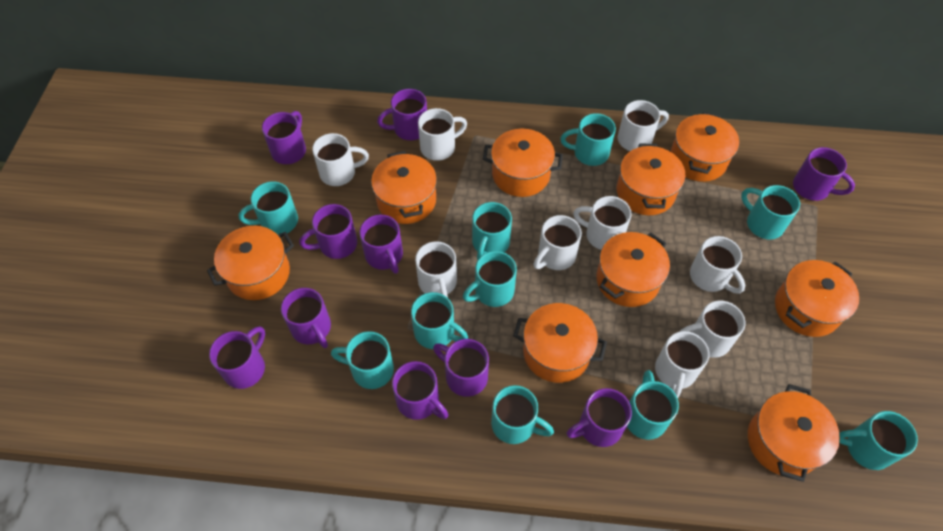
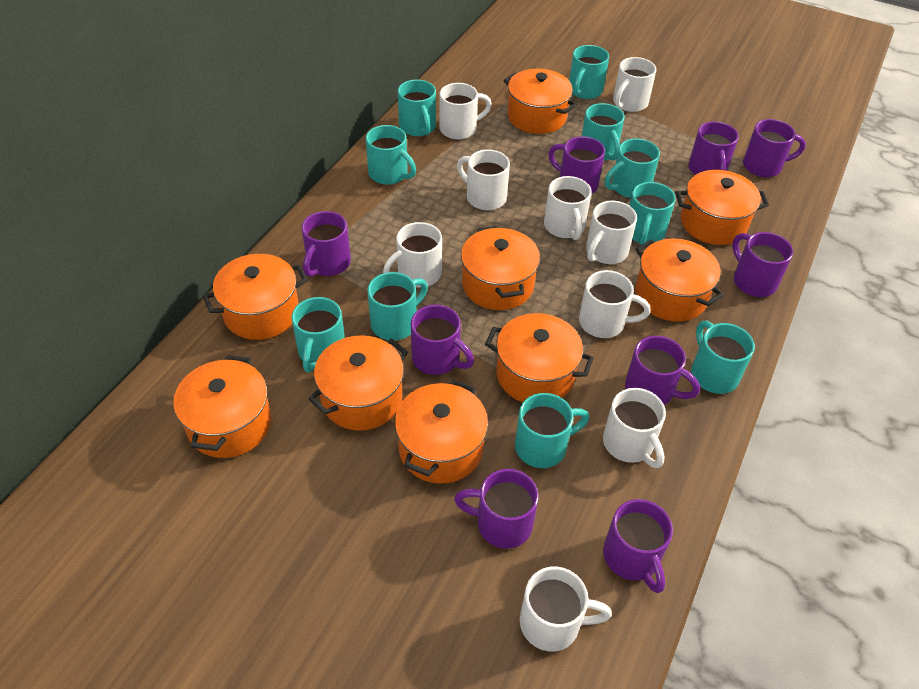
purple mug: [209,326,265,389] [262,111,306,164] [281,288,331,348] [299,204,357,259] [359,214,403,274] [377,89,427,140] [392,361,449,420] [433,339,489,397] [567,388,632,447] [793,147,855,201] = 10 -> [302,211,351,277] [411,305,474,375] [454,469,539,549] [548,136,605,193] [603,499,673,593] [625,336,700,405] [688,121,739,175] [732,232,793,297] [743,119,806,177] = 9

